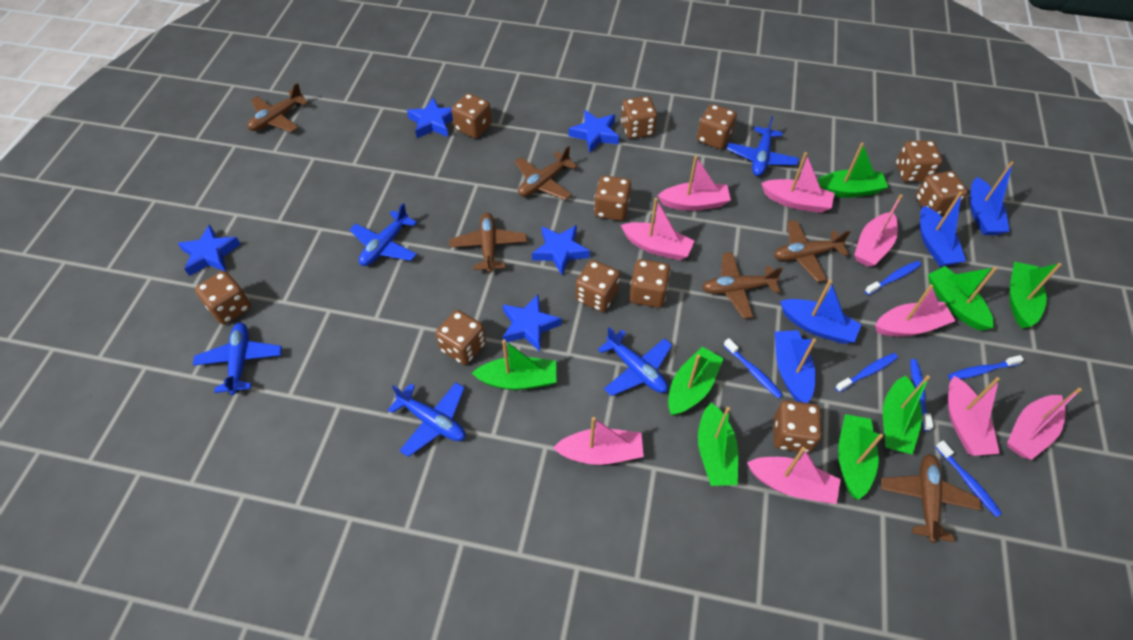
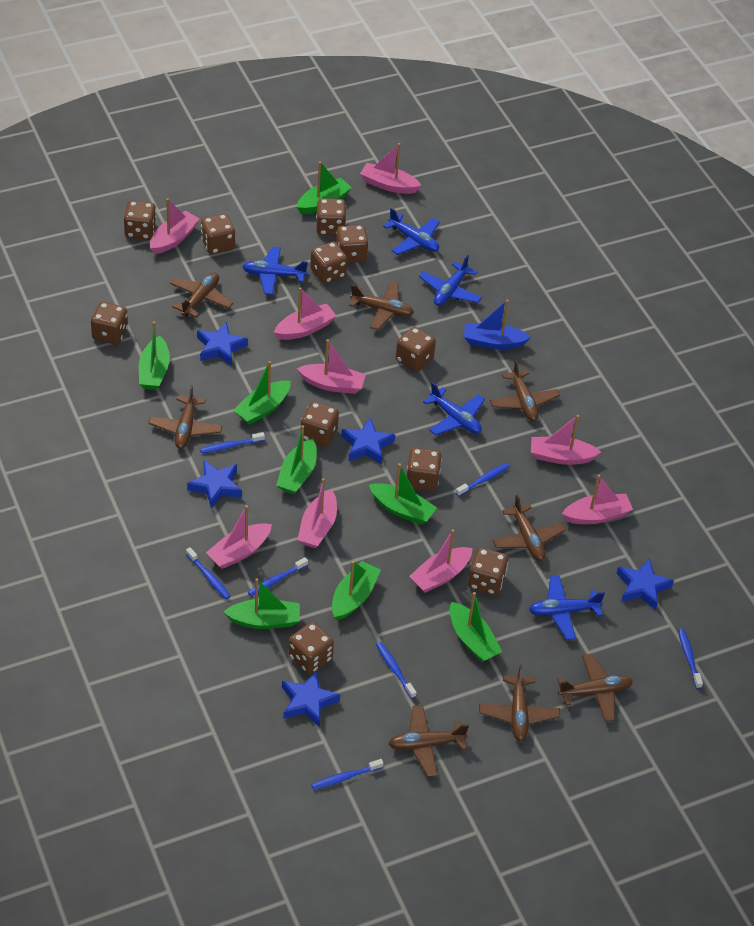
blue boat: [775,330,816,403] [780,280,862,344] [920,192,966,266] [970,161,1014,235] = 4 -> [464,299,531,349] = 1
blue toothbrush: [724,338,783,399] [835,353,898,392] [865,261,921,295] [910,359,934,431] [935,440,1002,517] [948,355,1024,380] = 6 -> [186,547,230,599] [200,432,265,453] [248,557,308,596] [311,759,384,790] [376,642,417,699] [456,463,510,496] [678,628,703,689] = 7
brown plane: [247,83,308,132] [449,213,527,273] [515,146,577,200] [702,252,783,319] [774,220,850,282] [881,454,981,543] = 6 -> [149,385,222,449] [170,272,233,317] [349,282,414,330] [389,705,469,777] [479,664,560,741] [490,360,560,421] [493,495,566,561] [557,654,633,722] = 8

